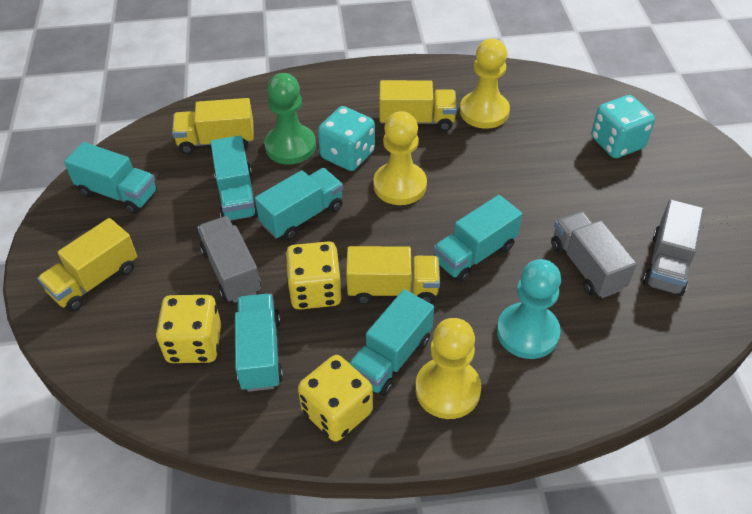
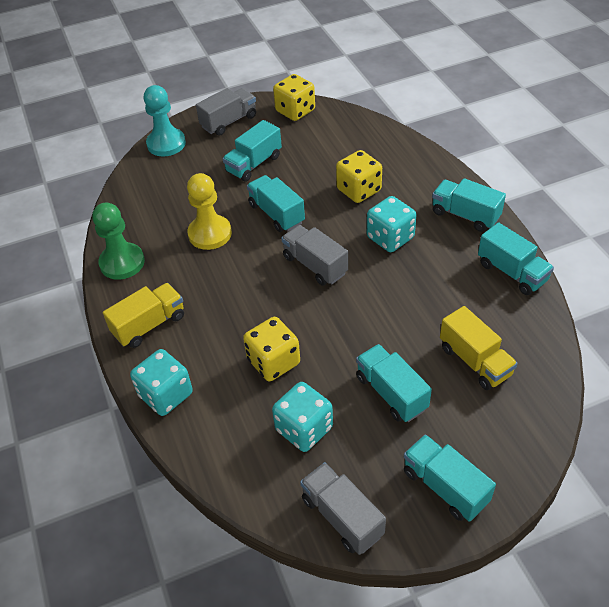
turquoise dice: [318,106,375,171] [591,95,655,158] = 2 -> [130,349,193,416] [272,382,333,452] [367,196,416,252] = 3
yellow pawn: [373,111,427,205] [415,318,481,419] [460,39,510,129] = 3 -> [187,173,232,250] = 1
yellow truck: [38,218,137,312] [172,98,254,154] [346,246,440,304] [379,80,457,131] = 4 -> [103,283,184,348] [440,306,518,390] = 2

